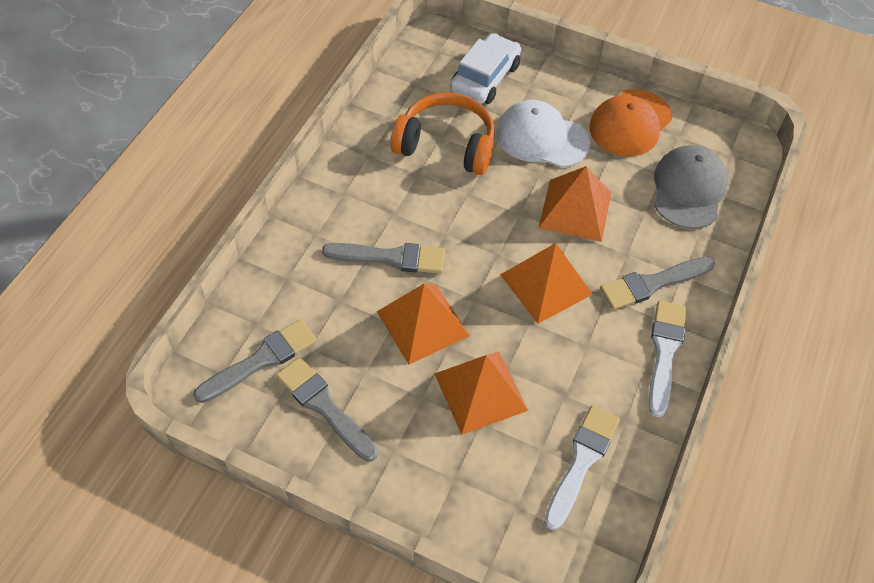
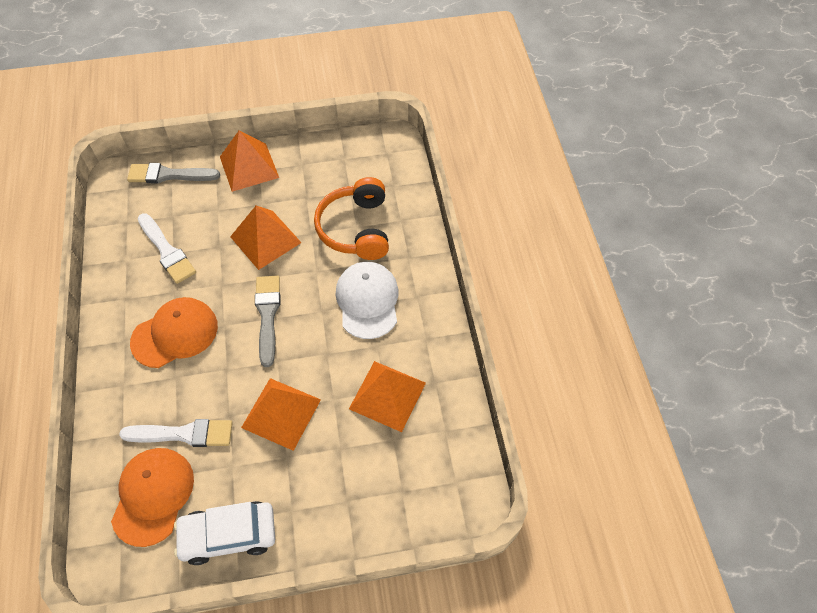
grey brush: [193,319,317,403] [276,357,378,462] [322,243,445,274] [600,256,715,310] = 4 -> [127,163,220,183] [255,276,280,367] = 2
grey cap: [654,145,728,229] = 1 -> none = 0
orange cap: [589,89,672,157] = 1 -> [111,448,194,547] [130,297,218,368] = 2

